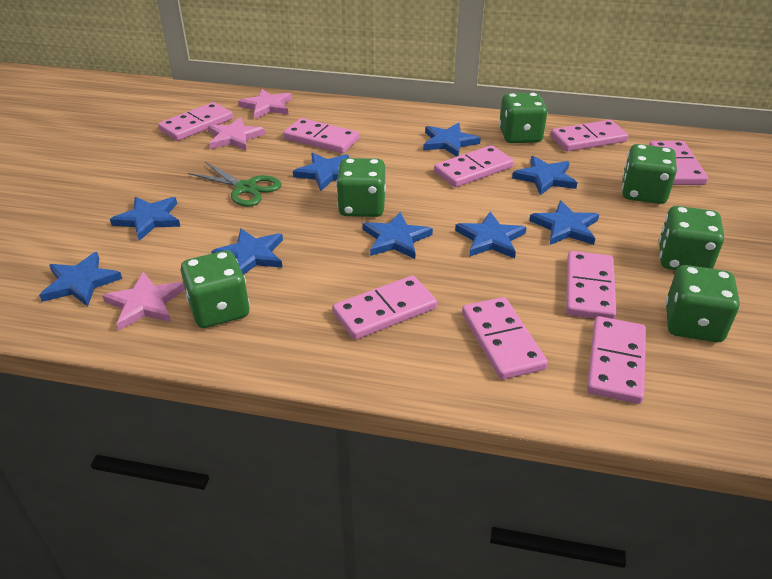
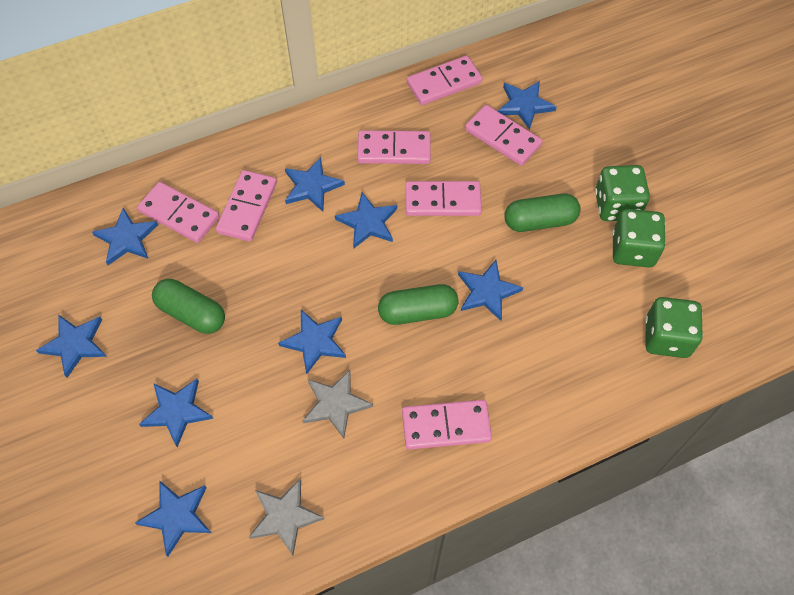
green capsule: none = 0 -> [152,279,225,334] [378,284,458,325] [504,193,581,232] = 3
green dice: [181,250,250,328] [336,158,386,217] [499,92,548,143] [622,144,677,204] [659,206,724,270] [665,265,740,342] = 6 -> [595,165,650,221] [612,209,666,267] [645,297,703,358] = 3
green scissors: [188,162,282,207] = 1 -> none = 0
grey star: none = 0 -> [249,478,324,555] [303,370,373,439] = 2
pink domino: [158,102,233,141] [283,118,359,153] [333,276,437,340] [434,145,514,187] [462,297,548,380] [550,120,629,152] [566,251,617,319] [587,316,646,404] [649,141,708,185] = 9 -> [137,182,219,243] [216,170,277,242] [357,130,431,164] [402,400,492,449] [406,181,482,216] [407,56,483,105] [465,105,543,166] = 7
pink star: [102,272,185,330] [208,117,265,151] [238,89,292,119] = 3 -> none = 0

